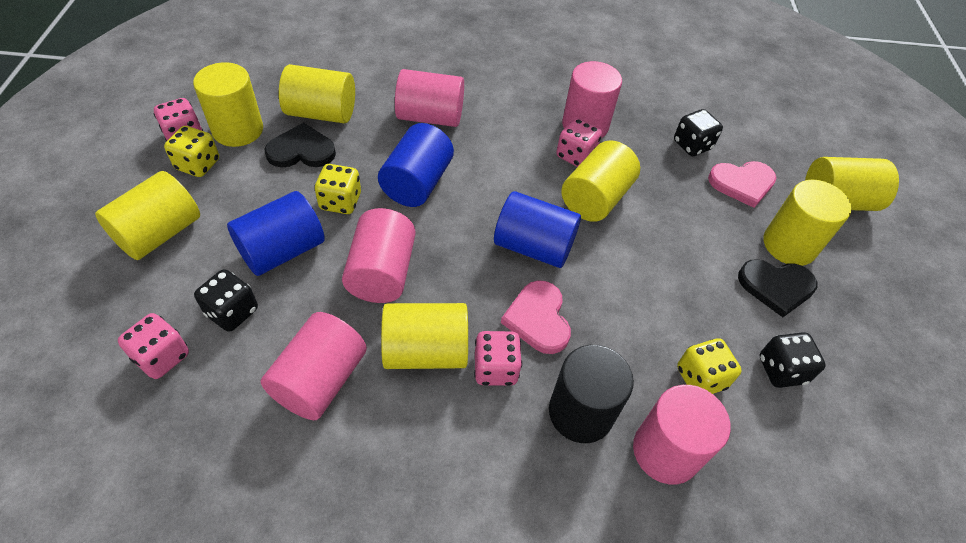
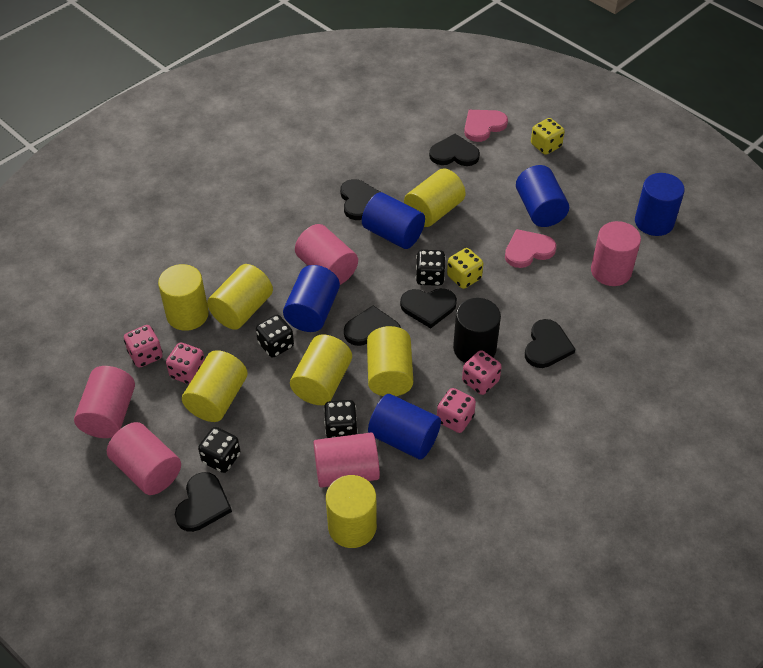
black dice: [194,269,258,332] [674,109,723,156] [759,332,826,388] = 3 -> [198,427,240,473] [256,315,294,357] [324,400,358,438] [416,250,446,286] = 4
black heart: [265,123,336,167] [738,259,817,317] = 2 -> [175,472,232,532] [340,179,380,220] [344,305,401,346] [400,288,457,329] [429,134,480,166] [525,319,575,368] = 6
blue cylinder: [227,191,325,276] [378,123,454,207] [494,191,581,268] = 3 -> [283,265,340,332] [362,192,425,249] [368,394,441,459] [516,165,569,227] [635,173,685,236] = 5
yellow dice: [164,126,219,177] [314,164,361,214] [677,338,742,394] = 3 -> [447,248,483,289] [531,118,565,155] = 2

